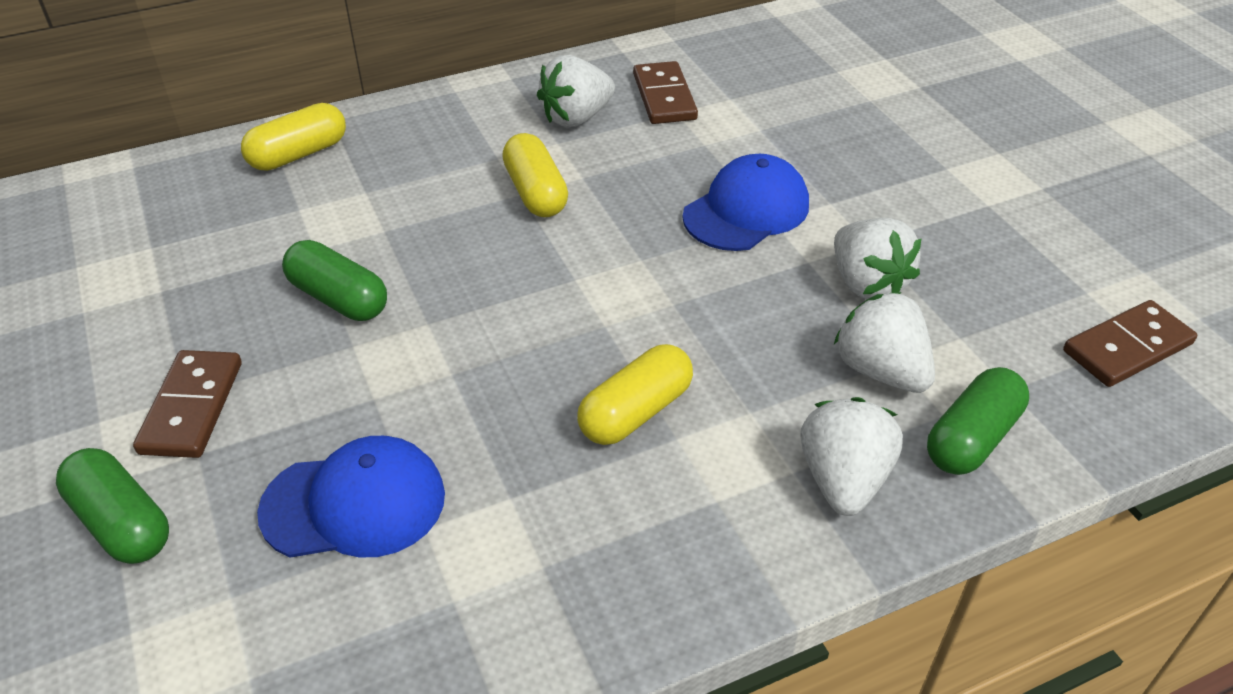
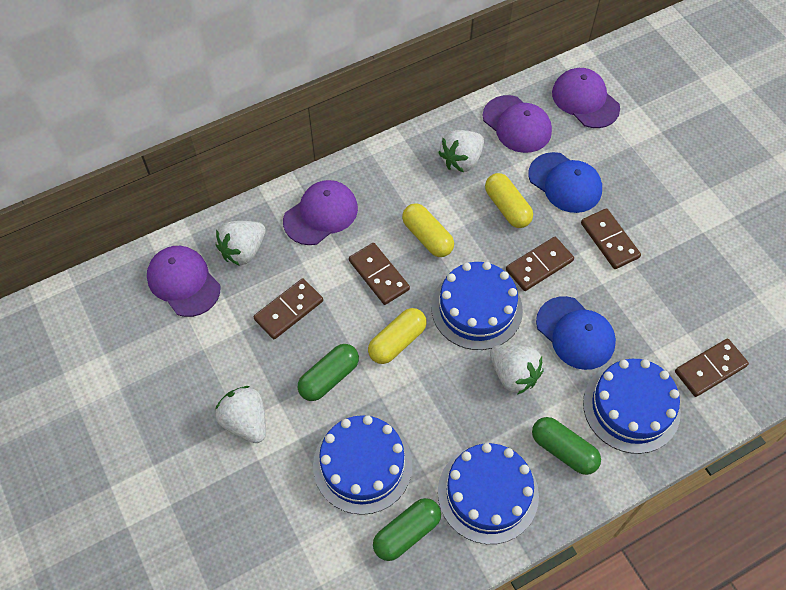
blue cake: none = 0 -> [313,415,413,515] [432,262,523,350] [438,443,539,544] [583,359,681,454] = 4
brown domino: [133,350,242,458] [633,61,698,124] [1063,300,1197,387] = 3 -> [254,278,323,339] [349,243,410,305] [506,237,574,291] [581,208,641,269] [675,339,749,397] = 5
purple cap: none = 0 -> [147,246,220,317] [283,180,358,245] [483,95,552,153] [552,68,620,128] = 4

